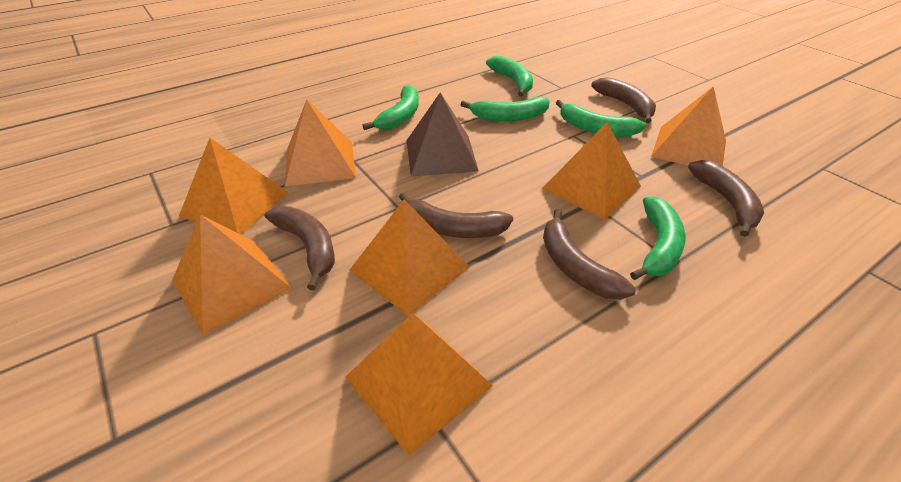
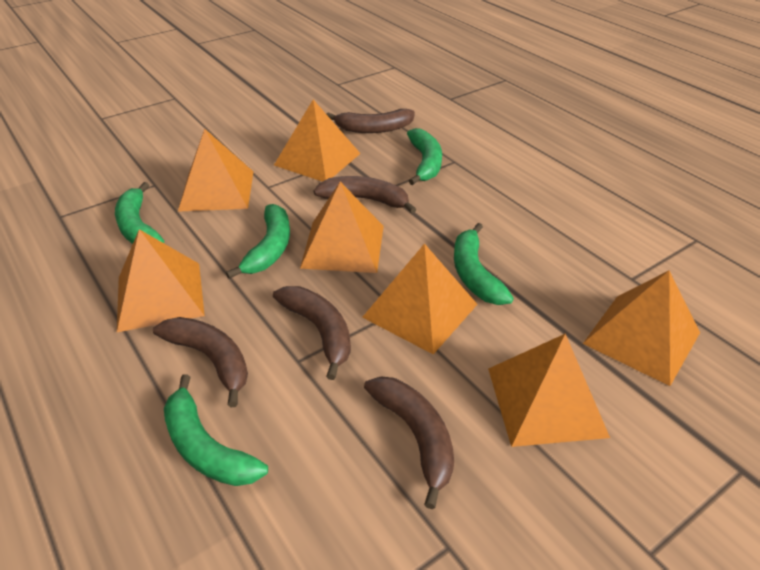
brown pyramid: [407,93,479,176] = 1 -> none = 0

